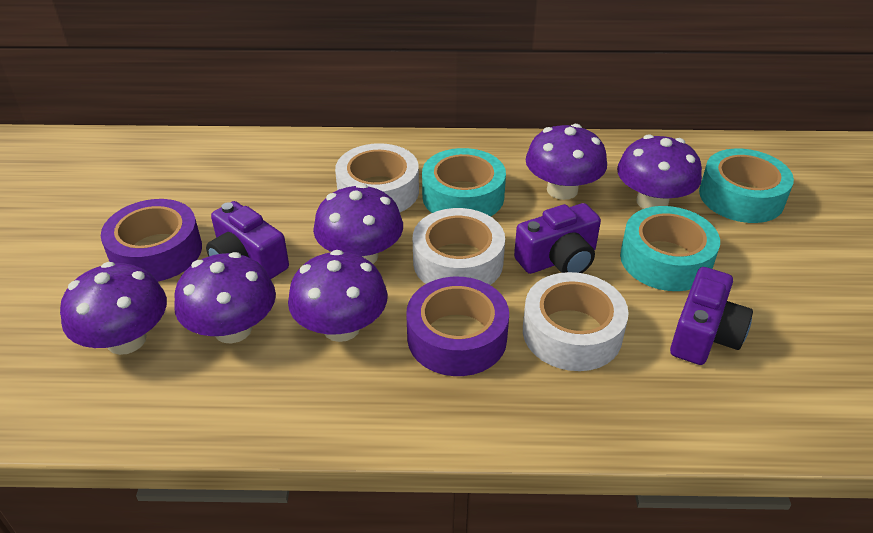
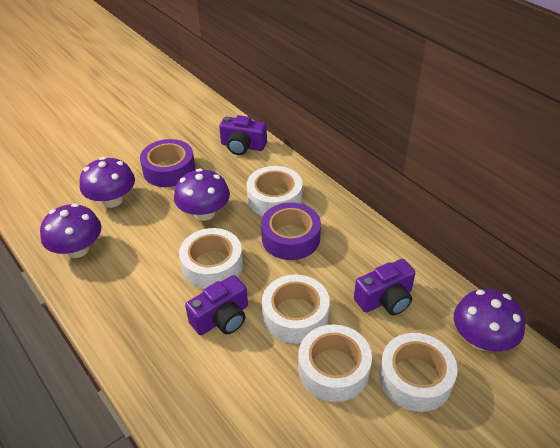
purple mushroom: [60,262,167,355] [174,252,276,344] [288,250,388,342] [313,184,403,264] [526,124,607,200] [617,134,702,209] = 6 -> [40,203,101,258] [79,157,135,208] [174,169,230,221] [454,289,525,352] = 4
turquoise tape: [422,148,506,217] [620,206,720,291] [699,149,794,223] = 3 -> none = 0
white tape: [335,143,419,212] [413,208,505,285] [523,272,629,371] = 3 -> [179,228,243,289] [247,166,302,216] [262,274,330,343] [298,324,372,402] [379,333,458,412] = 5

